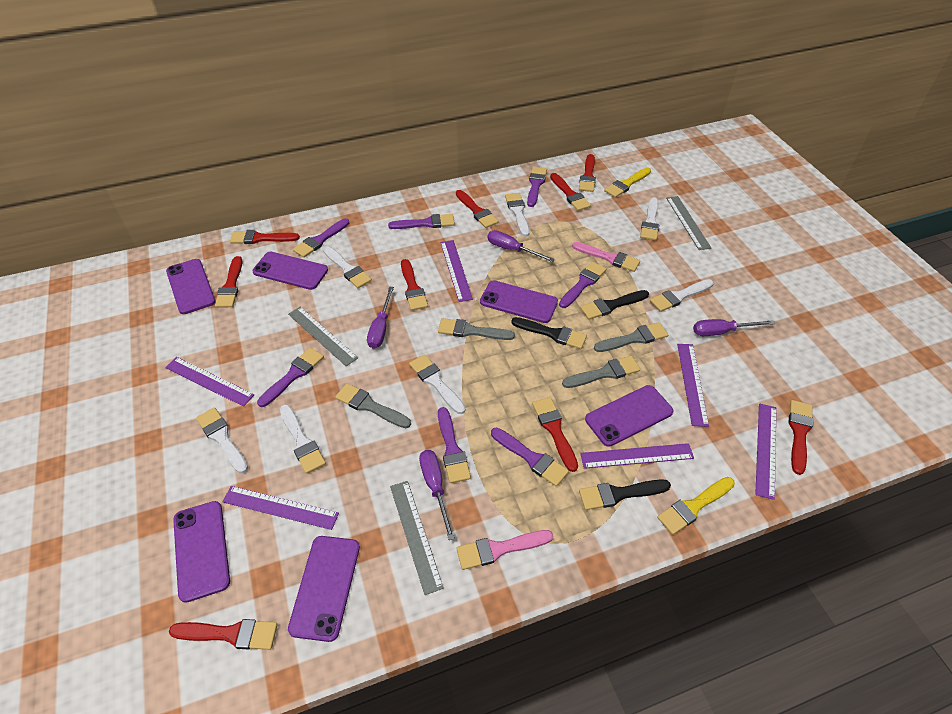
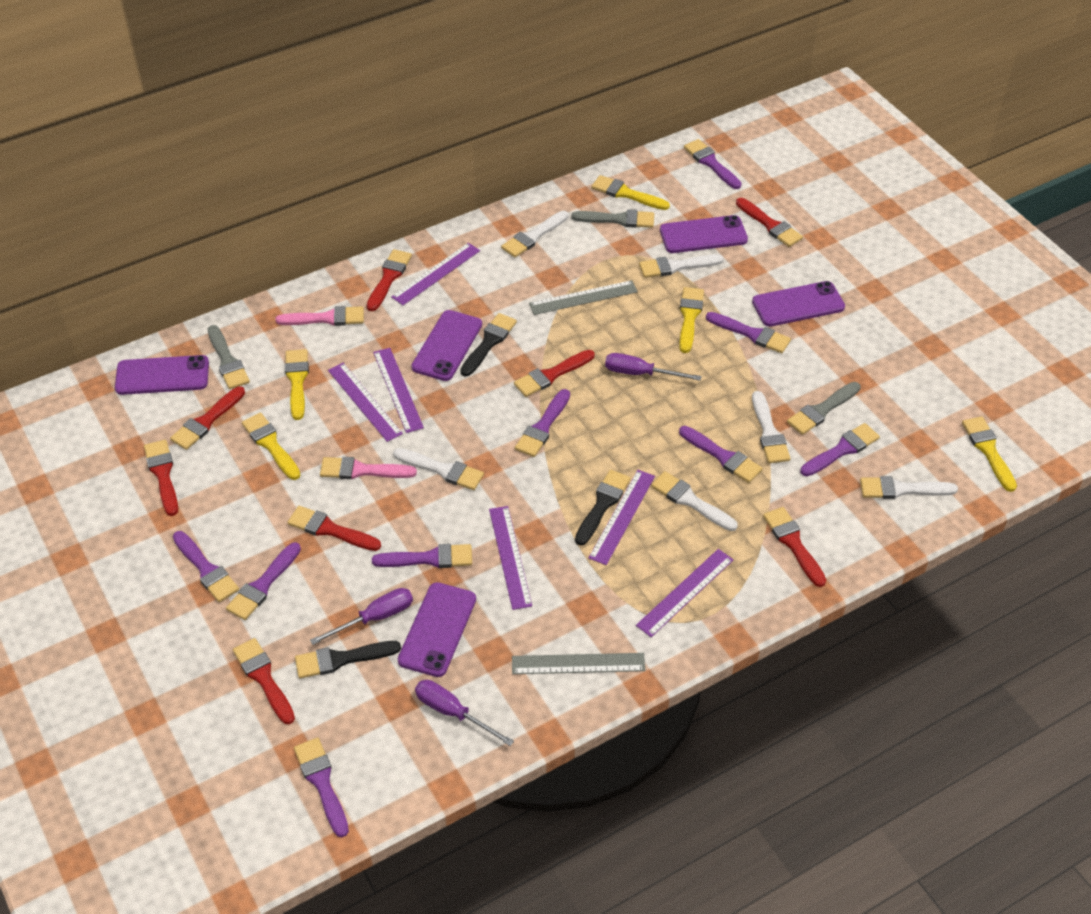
grey brush: [335,383,411,428] [438,318,515,340] [562,356,640,388] [594,322,668,352] = 4 -> [208,325,250,389] [571,209,654,228] [787,382,861,435] = 3
grey ruler: [288,307,358,366] [390,481,444,595] [666,196,711,250] = 3 -> [512,653,645,674] [529,280,638,315] = 2
purple brush: [257,348,324,407] [293,218,350,258] [388,214,455,229] [438,407,471,483] [491,428,569,487] [527,167,547,207] [559,262,606,308] = 7 -> [173,531,239,602] [226,542,301,620] [294,738,349,837] [372,544,472,568] [515,389,570,457] [679,426,762,483] [684,139,742,189] [706,312,791,353] [800,423,880,476] = 9
purple phone: [166,259,216,314] [173,501,230,603] [252,252,328,290] [288,536,360,642] [480,280,558,323] [585,385,673,447] = 6 -> [115,355,209,395] [398,582,476,677] [411,310,482,381] [660,215,748,253] [752,281,845,327] = 5
purple screwdriver: [367,287,394,349] [419,450,455,540] [488,230,555,262] [693,319,775,336] = 4 -> [310,588,413,645] [415,680,514,746] [605,353,702,381] = 3
red brush: [169,619,278,650] [215,256,242,308] [230,230,300,244] [401,259,428,311] [456,190,499,228] [532,397,578,472] [550,173,591,211] [579,154,596,192] [789,400,813,475] = 9 -> [144,440,178,516] [170,386,245,450] [233,638,295,724] [287,506,381,551] [367,249,412,311] [514,350,594,397] [736,198,803,247] [763,507,826,587] = 8
white brush: [196,407,248,473] [280,405,326,474] [324,247,372,288] [409,354,466,414] [505,193,530,237] [640,197,659,240] [650,279,714,312] = 7 -> [393,448,484,490] [501,211,569,257] [639,254,724,278] [651,471,738,531] [752,391,791,463] [860,476,958,499] = 6
yellow brush: [604,167,651,198] [657,477,735,535] = 2 -> [242,412,300,480] [285,349,309,420] [592,175,670,210] [679,287,704,353] [962,416,1017,492] = 5

